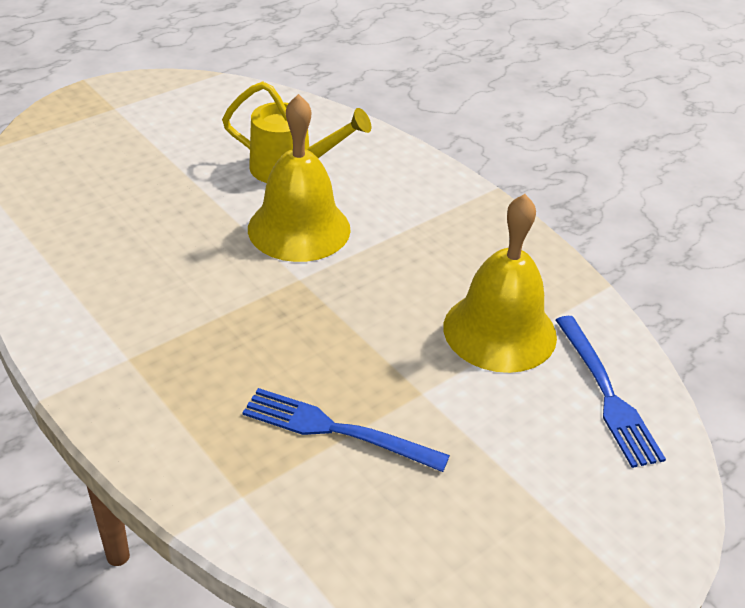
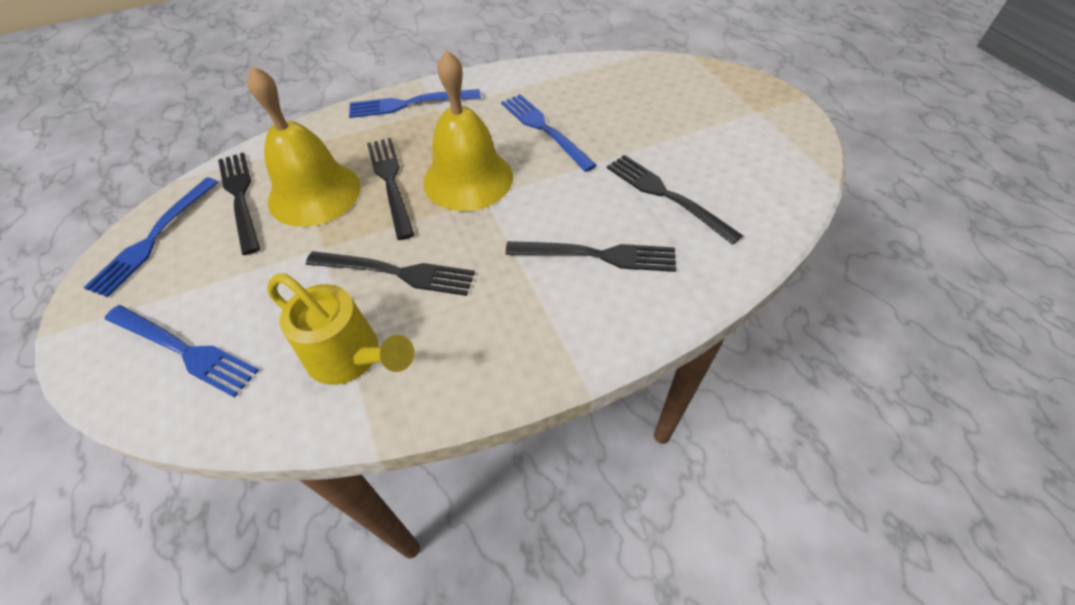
black fork: none = 0 -> [218,152,260,255] [306,251,475,296] [367,138,414,240] [505,241,676,272] [607,155,743,245] = 5
blue fork: [242,388,450,472] [556,316,666,468] = 2 -> [83,177,218,297] [105,305,259,398] [349,89,481,118] [501,94,597,172] = 4

